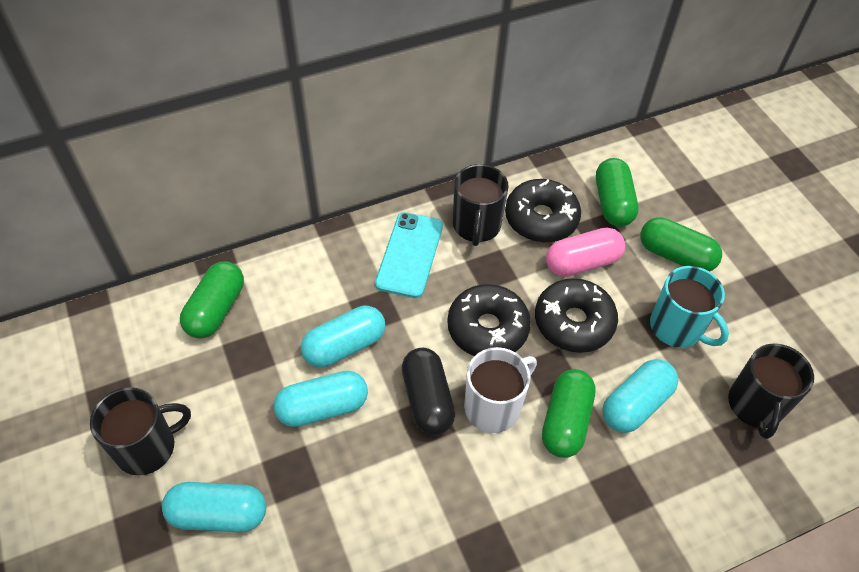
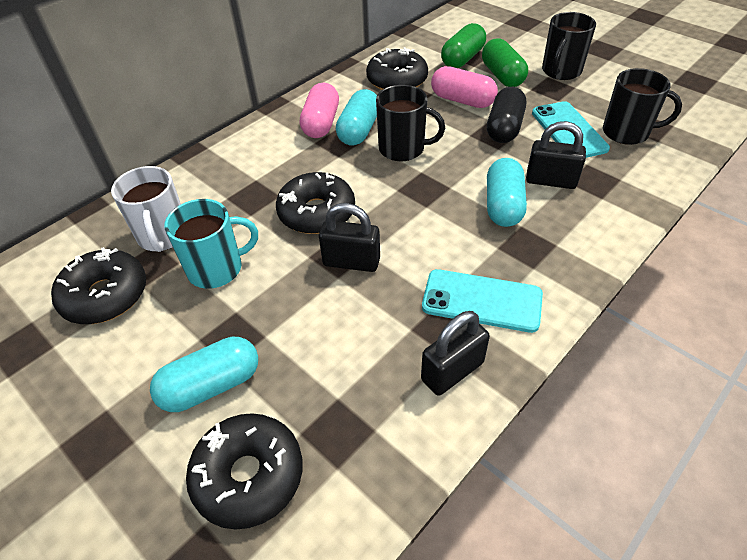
black donut: [447,284,531,356] [505,179,581,243] [535,278,618,353] = 3 -> [51,247,146,324] [186,413,303,530] [276,172,355,234] [366,47,428,90] = 4
black padlock: none = 0 -> [319,203,380,272] [421,311,490,396] [526,121,586,189] = 3
green capsule: [180,261,244,339] [542,369,596,458] [596,158,639,227] [640,217,722,272] = 4 -> [441,23,486,68] [482,38,528,87] = 2
pink capsule: [546,228,625,277] = 1 -> [300,83,339,138] [431,66,498,108] = 2
turquoise capsule: [162,482,266,532] [274,371,368,427] [301,306,385,368] [602,359,678,433] = 4 -> [150,337,258,412] [336,89,377,145] [487,158,527,227] = 3
turquoise phone: [375,212,443,298] = 1 -> [422,269,543,333] [532,101,610,158] = 2

